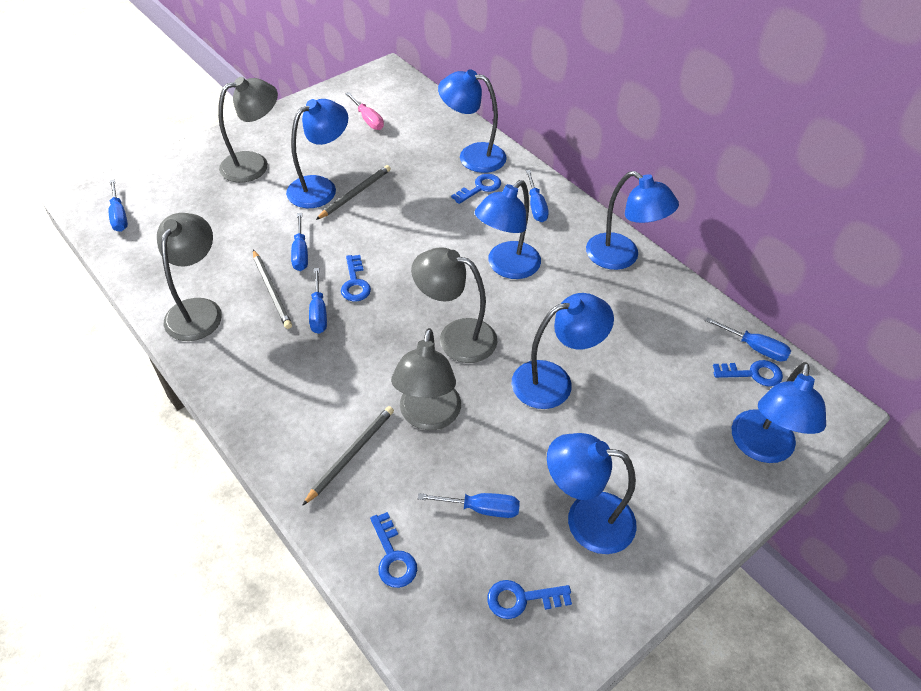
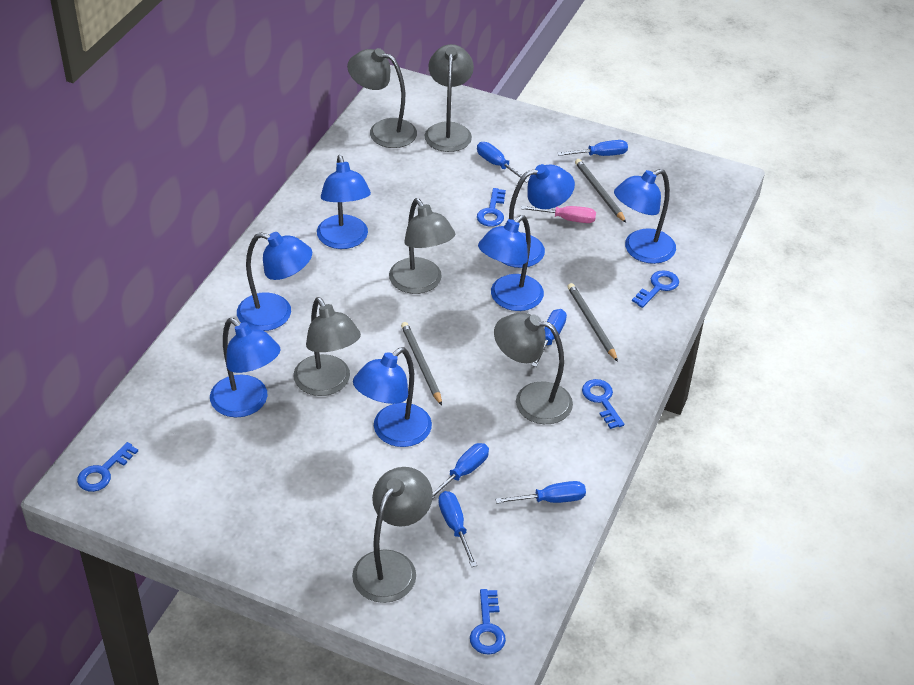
grey lamp: [157,213,222,341] [218,77,278,183] [391,328,461,430] [411,247,497,363] = 4 -> [293,297,361,396] [347,48,417,148] [352,467,433,603] [389,198,455,294] [424,44,474,152] [494,312,573,424] = 6

